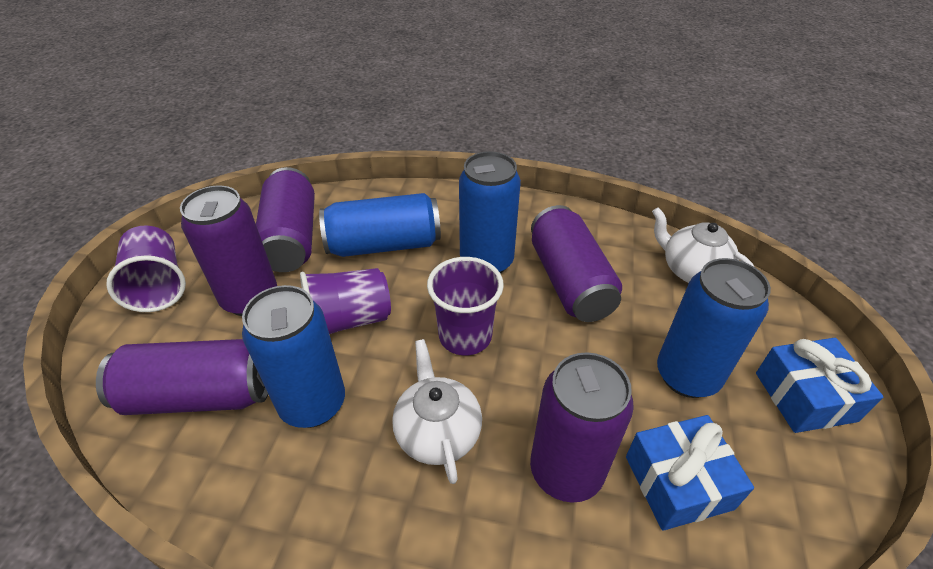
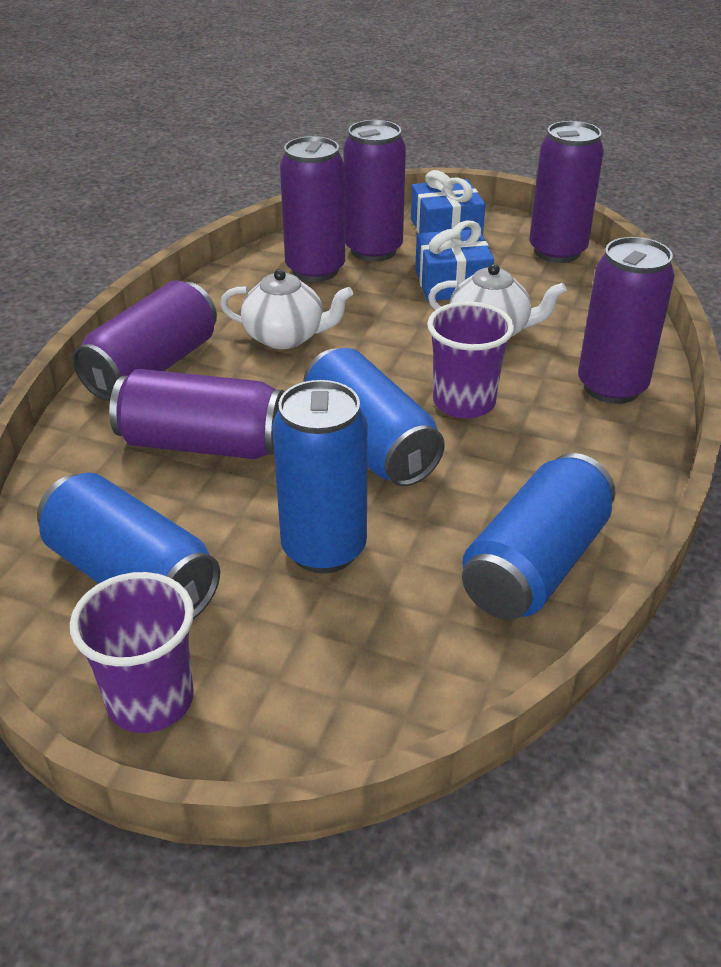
purple can: [96,339,268,415] [180,185,277,316] [256,167,315,272] [530,352,634,503] [531,205,622,322] = 5 -> [73,280,217,401] [109,369,284,459] [280,136,345,282] [344,120,406,262] [530,121,604,263] [578,237,675,404] = 6
purple cup: [106,226,186,312] [300,268,391,334] [427,257,504,355] = 3 -> [70,572,194,733] [427,302,514,419] = 2

